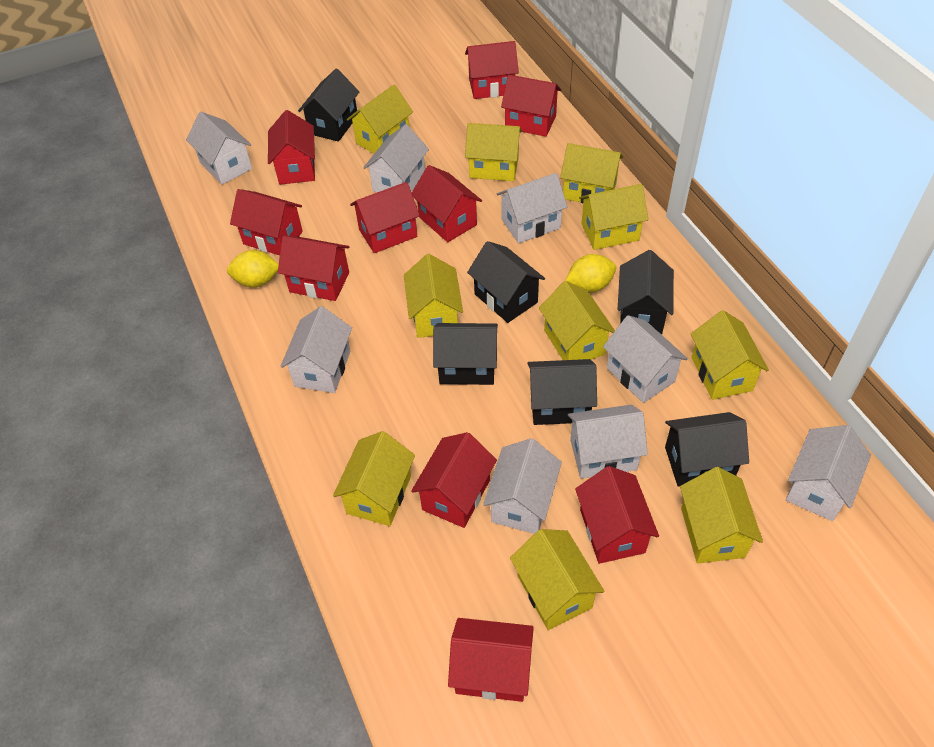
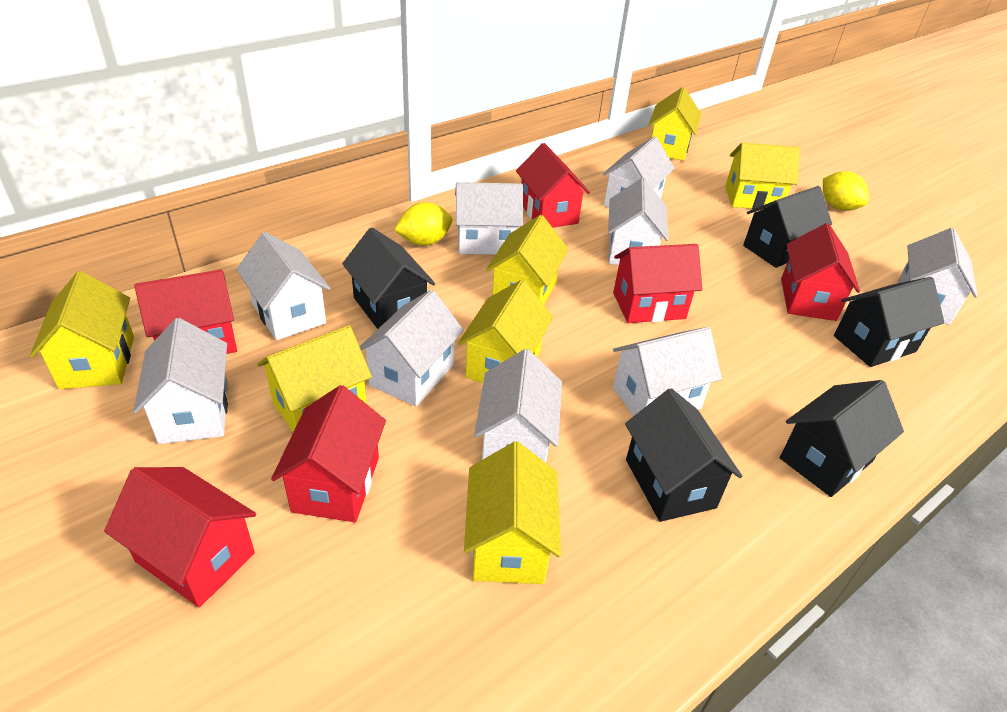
black house: [298,69,359,142] [433,323,498,385] [467,241,545,323] [527,359,597,425] [618,250,674,334] [665,412,749,487] = 6 -> [342,228,435,329] [625,388,742,522] [743,186,832,268] [780,380,904,497] [834,277,945,367] = 5
red house: [230,189,303,255] [268,110,315,185] [278,236,349,301] [350,182,420,253] [411,432,497,528] [412,165,482,242] [448,618,534,702] [465,41,519,99] [501,75,561,137] [575,466,659,564] = 10 -> [104,467,256,607] [134,269,237,354] [271,385,386,522] [516,143,590,228] [613,244,702,323] [781,223,860,321] = 6
white house: [186,112,252,185] [280,306,352,393] [363,124,429,192] [483,438,562,534] [497,173,568,243] [568,405,648,478] [603,315,688,403] [786,425,871,521] = 8 -> [133,318,228,444] [236,232,330,340] [359,290,464,407] [455,182,523,255] [474,349,562,463] [602,136,675,207] [608,178,669,265] [613,327,722,416] [898,228,978,325] = 9
yellow house: [333,431,415,526] [347,85,413,153] [404,254,463,338] [465,123,522,181] [510,529,604,630] [539,281,615,360] [560,143,623,203] [579,184,648,250] [680,467,763,564] [691,310,769,400] = 10 -> [30,271,134,389] [257,325,372,432] [458,280,553,383] [464,441,561,584] [486,215,568,305] [649,87,701,161] [725,143,800,209] = 7

